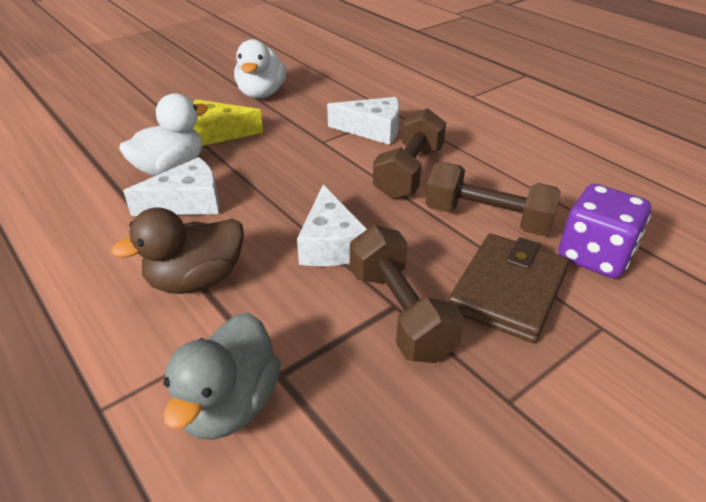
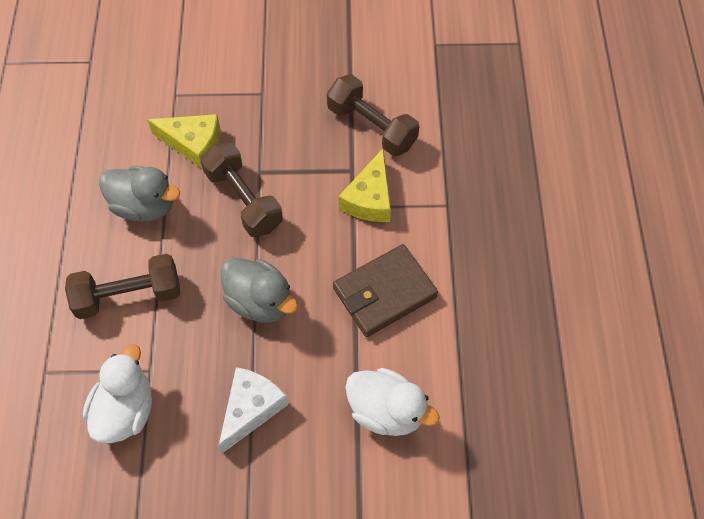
brown duck: [111,207,244,294] = 1 -> none = 0
grey duck: [163,312,281,440] = 1 -> [99,166,180,221] [221,258,298,323] = 2
purple dice: [558,184,651,278] = 1 -> none = 0
white cheese: [123,157,219,216] [297,185,367,266] [327,97,399,145] = 3 -> [219,367,288,453] = 1
yellow cheese: [192,99,263,146] = 1 -> [147,114,220,169] [339,149,391,222] = 2

